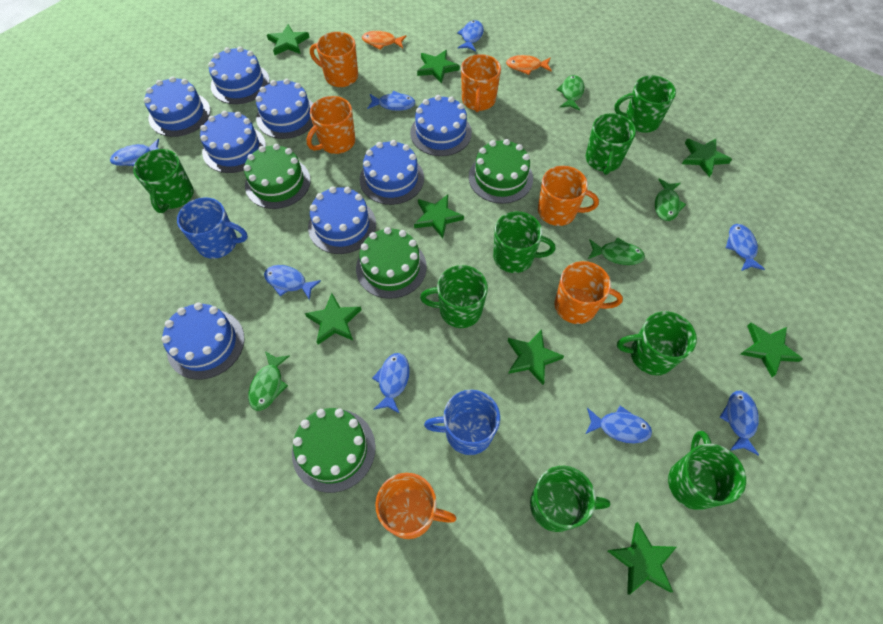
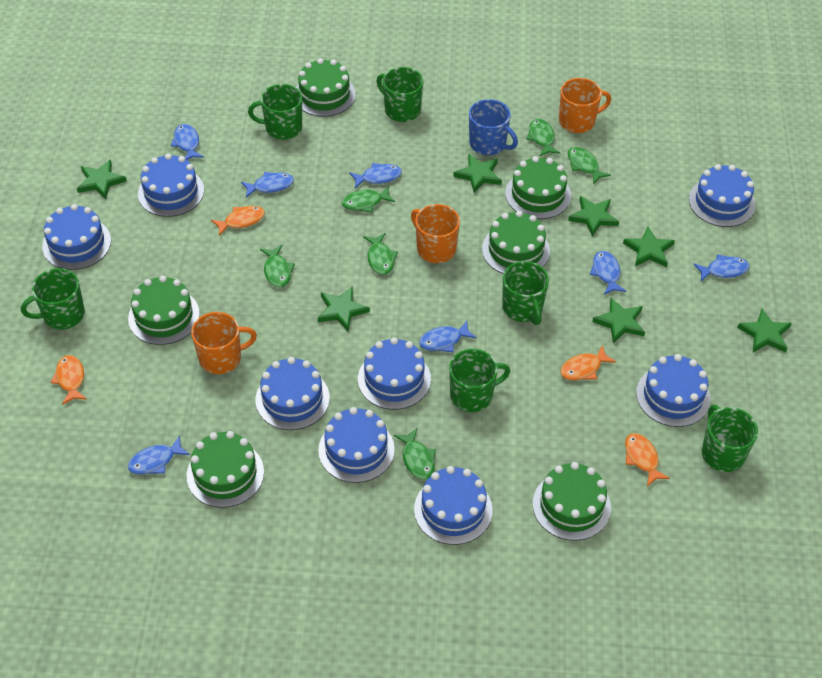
blue fish: [110,139,159,166] [264,265,321,300] [367,91,415,111] [372,353,410,414] [457,20,484,51] [585,406,652,444] [720,391,759,456] [726,224,765,271] = 8 -> [128,436,190,475] [171,124,204,160] [241,172,294,198] [349,163,402,188] [419,321,477,352] [590,251,626,295] [693,254,749,281] = 7
blue mug: [177,198,248,259] [424,390,500,455] = 2 -> [469,99,518,155] = 1
green cake: [244,144,311,209] [292,408,376,493] [356,227,427,299] [469,139,533,204] = 4 -> [128,276,200,345] [187,431,264,508] [296,58,356,117] [482,211,550,274] [505,156,571,219] [533,462,611,541] = 6
green fish: [248,351,290,411] [556,75,584,111] [588,237,645,265] [655,179,686,221] = 4 -> [260,245,295,287] [342,186,395,213] [363,233,398,275] [394,428,436,480] [526,119,560,156] [568,147,611,184] = 6
green mug: [133,149,194,213] [420,265,488,328] [493,212,555,273] [530,466,610,532] [586,113,636,175] [614,75,676,133] [617,311,697,375] [668,431,746,510] = 8 -> [21,268,85,330] [248,84,302,140] [377,67,423,122] [449,349,510,412] [502,261,549,325] [701,405,758,472] = 6
green star: [267,24,310,55] [305,293,361,345] [414,195,464,238] [417,50,460,84] [508,329,564,385] [608,522,676,595] [682,139,732,177] [740,323,803,377] = 8 -> [77,159,127,199] [318,286,370,331] [453,154,502,193] [568,196,619,237] [592,298,645,344] [623,227,675,267] [737,309,792,352] = 7
orange fish: [362,31,407,50] [506,55,552,75] = 2 -> [50,355,87,405] [211,206,265,236] [560,345,616,380] [625,433,670,486] = 4
orange mug: [307,96,355,154] [310,32,358,87] [375,473,456,539] [461,54,501,112] [538,166,599,226] [555,261,623,324] = 6 -> [191,312,257,374] [411,204,460,263] [559,78,611,133] = 3

